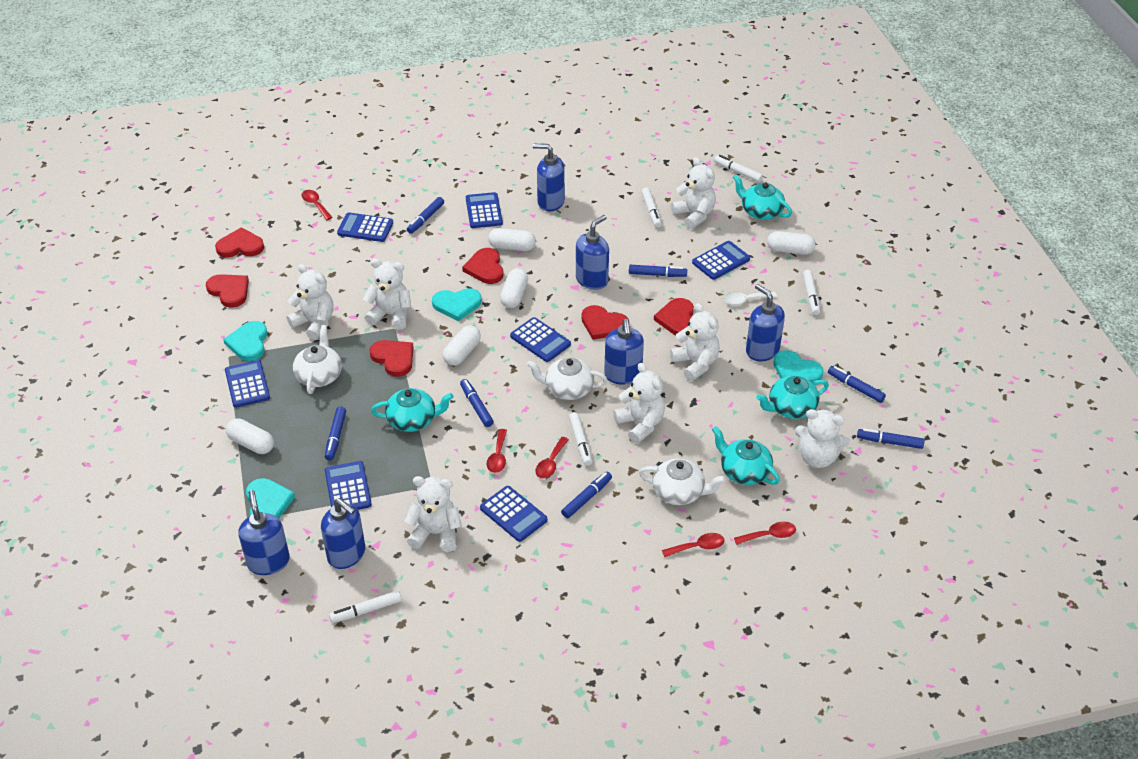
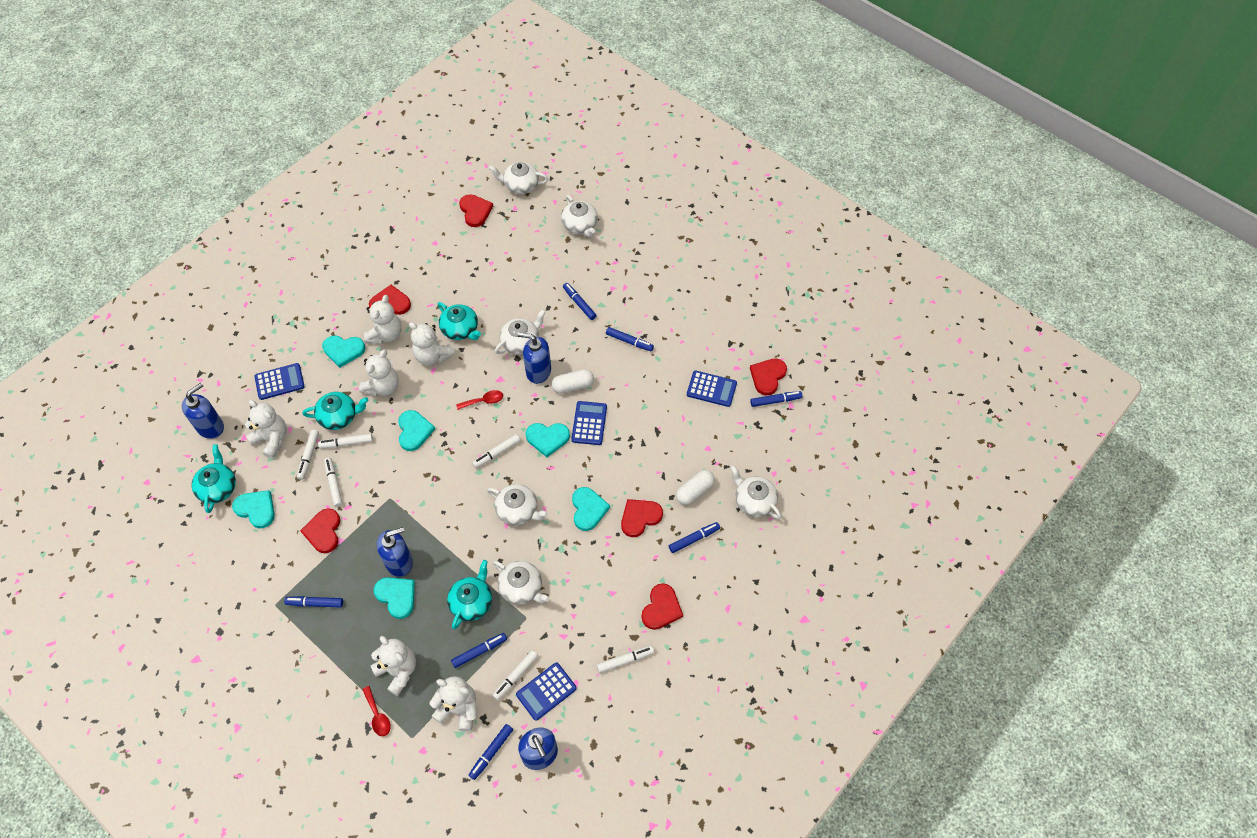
blue calculator: [225,360,270,408] [325,461,372,510] [337,213,393,242] [466,192,503,228] [480,486,548,542] [510,317,571,362] [692,241,750,280] = 7 -> [254,363,305,400] [516,662,577,721] [571,401,607,445] [687,371,737,407] = 4
blue soap dispenser: [238,490,290,575] [321,498,366,569] [533,144,565,212] [576,215,609,290] [604,319,644,385] [746,284,785,361] = 6 -> [182,383,224,439] [377,527,413,577] [517,332,551,384] [518,728,558,770] = 4
red spoon: [302,190,333,220] [487,429,507,473] [535,437,569,479] [662,533,724,557] [734,522,796,545] = 5 -> [362,686,391,736] [456,390,503,410] = 2
turquoise heart: [223,321,267,361] [246,478,295,518] [432,288,482,321] [773,350,824,383] = 4 -> [232,490,275,528] [322,335,365,368] [374,577,415,619] [398,410,435,451] [526,423,570,457] [572,487,610,531] = 6
white capsule: [226,418,274,454] [443,325,481,366] [488,228,536,251] [500,268,528,308] [767,231,816,255] = 5 -> [551,369,594,394] [676,470,715,505] = 2
white marker: [329,590,402,623] [569,412,593,466] [641,187,662,228] [714,155,763,182] [803,270,820,315] = 5 -> [297,430,319,480] [318,433,373,449] [324,457,343,507] [472,434,521,468] [492,650,538,700] [597,646,654,673] = 6
white spoon: [724,292,777,305] = 1 -> none = 0
white teapot: [293,325,342,394] [527,358,608,400] [639,459,726,505] = 3 -> [487,484,548,525] [489,162,548,194] [493,561,550,604] [495,309,546,355] [561,195,598,237] [730,465,781,519] = 6
white teddy bear: [287,264,334,340] [363,259,411,330] [404,476,462,552] [613,363,665,444] [670,303,720,381] [671,157,716,229] [795,409,850,468] = 7 -> [245,400,287,459] [359,350,399,396] [364,295,402,344] [371,636,416,696] [409,322,455,365] [429,676,477,732] = 6

